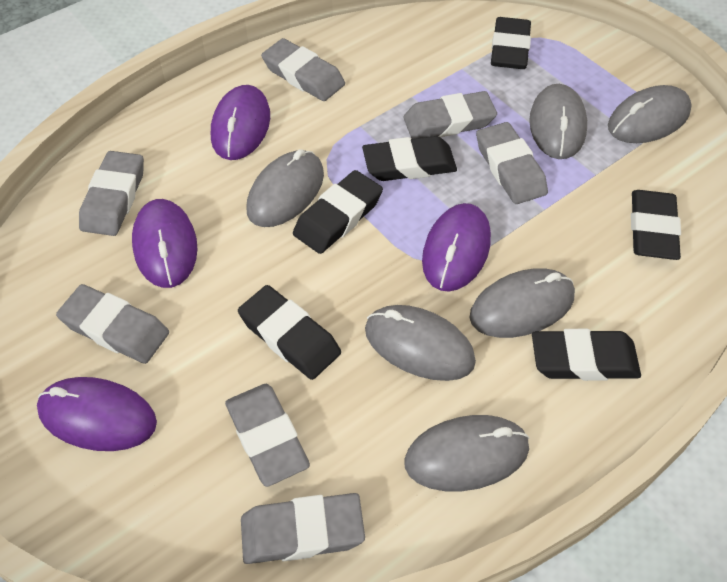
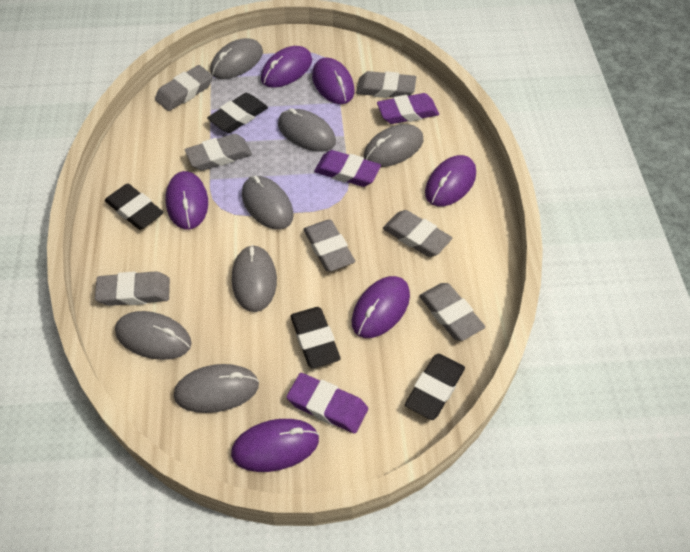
black eraser: [238,285,341,380] [293,170,383,254] [362,136,457,181] [491,17,531,69] [532,329,641,381] [631,190,681,260] = 6 -> [105,184,164,230] [207,93,268,133] [291,307,341,369] [405,354,465,420] = 4
grey mouse: [247,149,324,227] [365,305,476,381] [404,415,530,491] [469,268,575,338] [529,84,587,159] [608,85,692,143] = 6 -> [115,311,192,360] [174,364,259,413] [210,38,263,79] [232,245,277,312] [242,176,294,230] [278,108,336,152] [364,124,423,167] = 7
purple eraser: none = 0 -> [287,373,368,434] [314,150,381,187] [377,93,439,124] = 3
purple mouse: [37,377,157,451] [132,199,197,288] [211,85,270,160] [422,203,491,292] = 4 -> [166,171,208,229] [231,419,319,472] [261,46,312,88] [312,58,354,104] [351,276,410,338] [425,155,476,206] = 6

